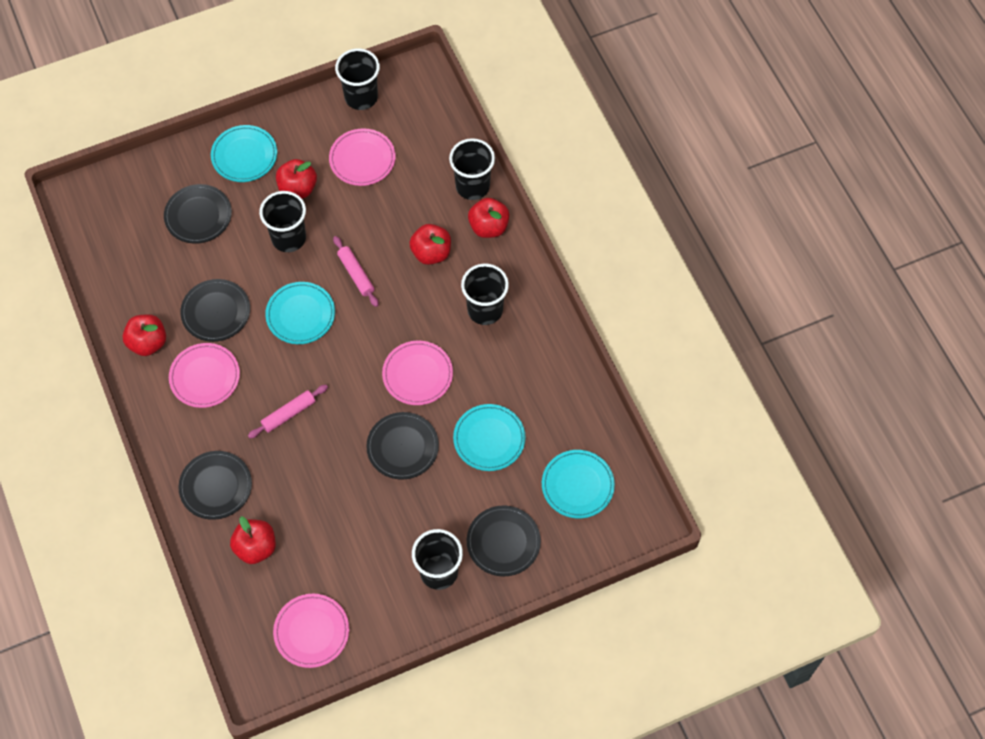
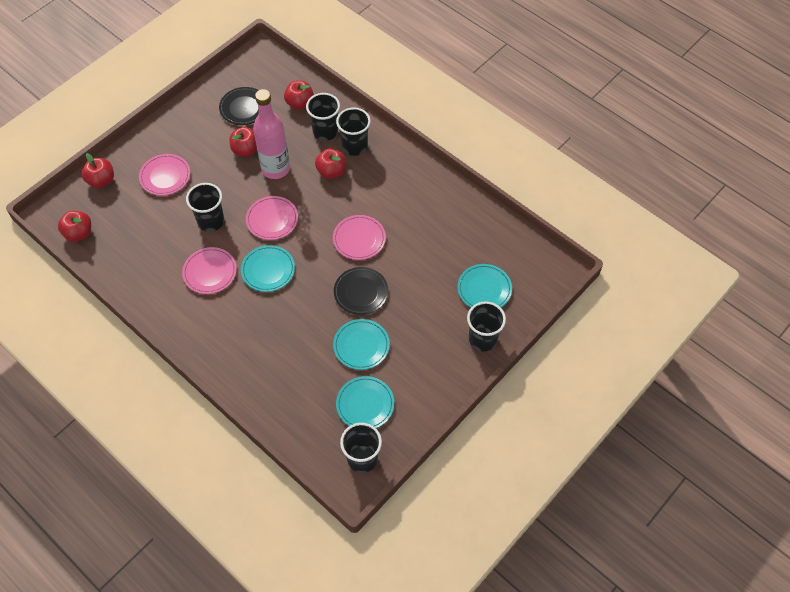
black plate: [164,184,232,244] [178,451,252,520] [180,279,250,342] [366,412,439,480] [467,506,541,576] = 5 -> [219,87,259,125] [334,267,388,315] = 2
pink bottle: none = 0 -> [253,89,290,179] = 1
pink rolling pin: [248,385,328,438] [333,236,379,307] = 2 -> none = 0

